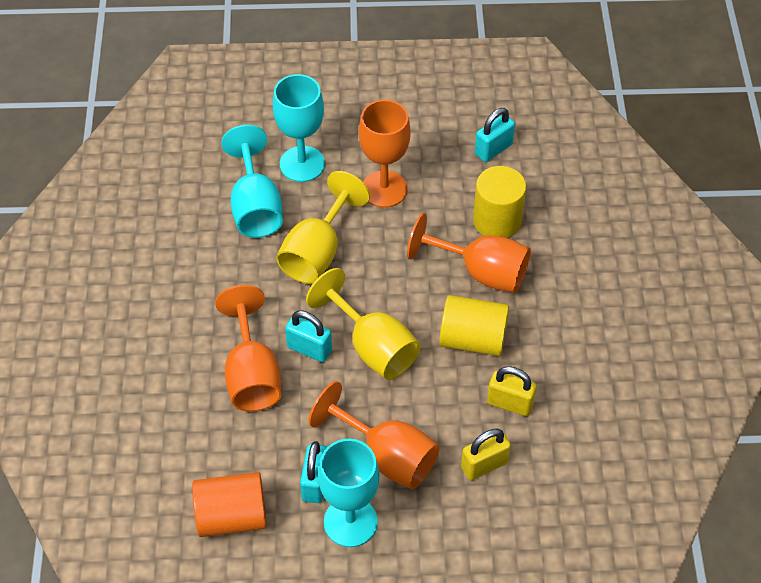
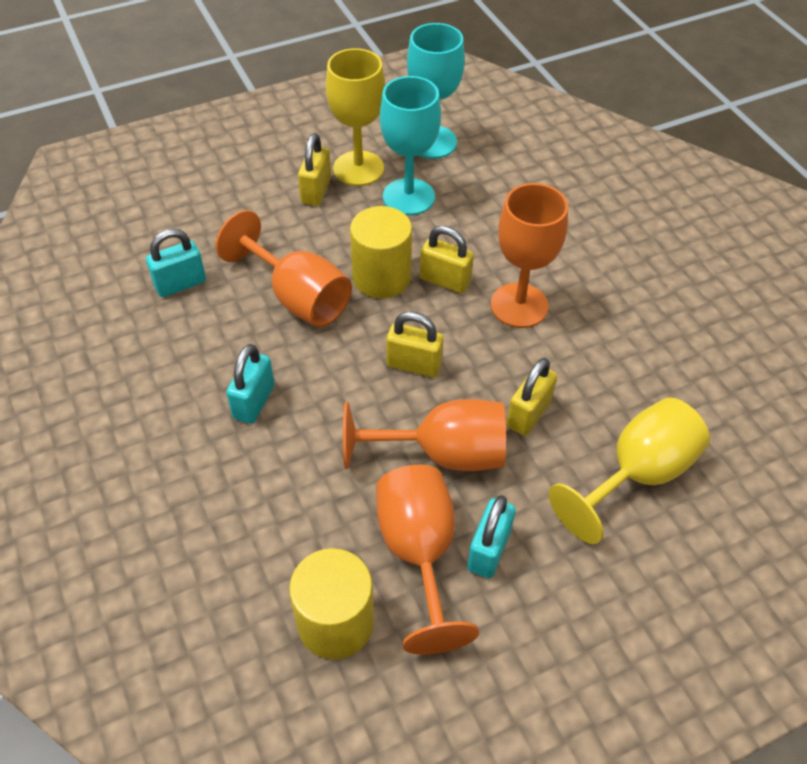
orange cylinder: [192,472,267,537] = 1 -> none = 0
turquoise goblet: [221,125,283,238] [273,74,325,182] [318,439,380,547] = 3 -> [380,76,441,215] [407,23,465,159] = 2
yellow padlock: [461,428,511,480] [487,366,537,416] = 2 -> [298,133,331,206] [386,312,444,377] [420,226,474,293] [507,358,557,436] = 4

